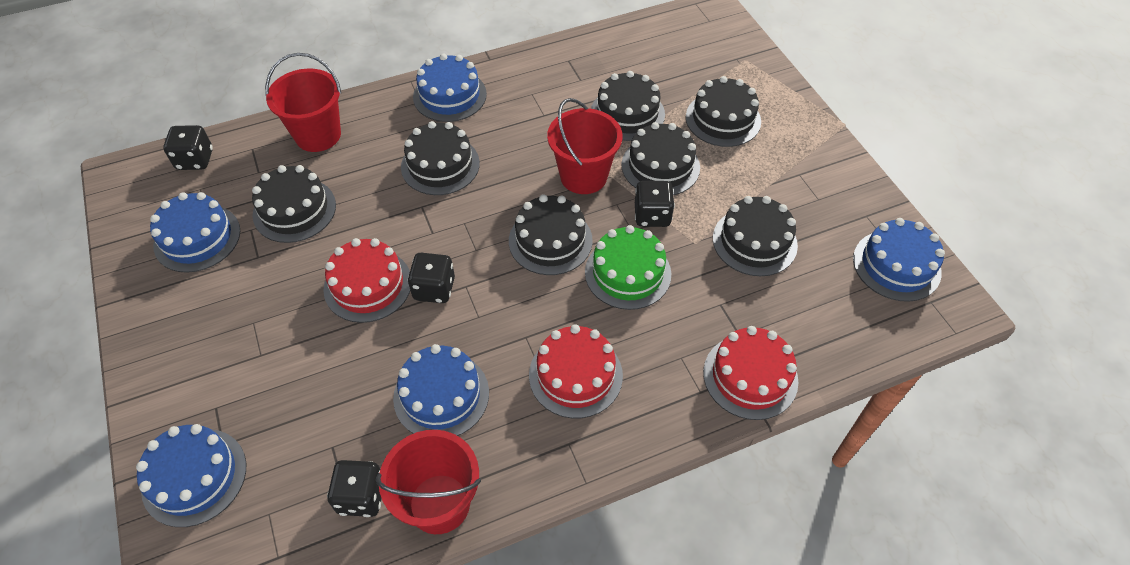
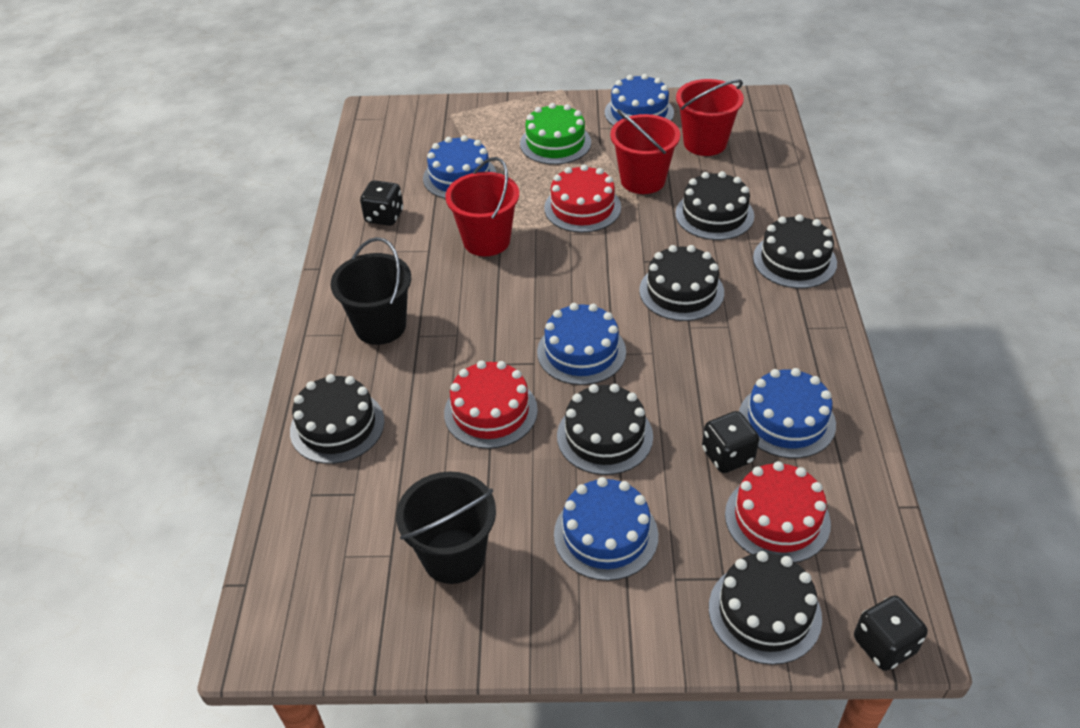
black bucket: none = 0 -> [331,237,411,345] [396,472,496,584] = 2
black cake: [252,165,336,243] [401,121,480,195] [509,194,593,275] [591,71,665,141] [621,122,700,195] [686,76,761,147] [713,196,798,276] = 7 -> [290,374,385,464] [557,384,653,475] [639,245,724,321] [675,171,754,240] [709,551,822,665] [753,214,837,289] = 6
black dice: [164,125,213,170] [327,460,382,517] [407,253,455,303] [635,181,675,227] = 4 -> [360,180,403,226] [702,411,759,473] [854,596,928,671] = 3

